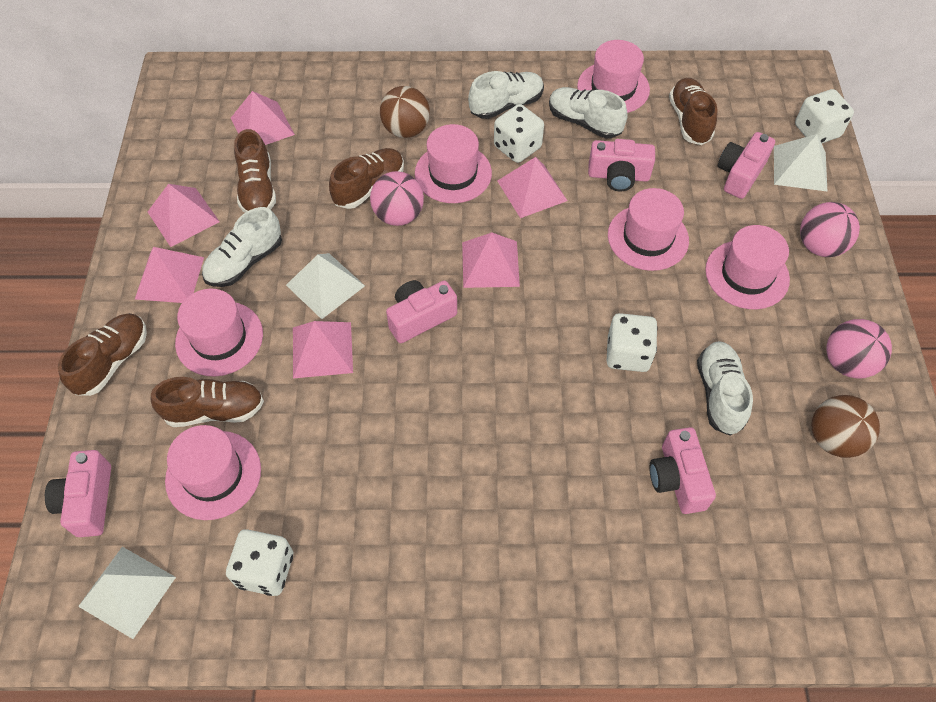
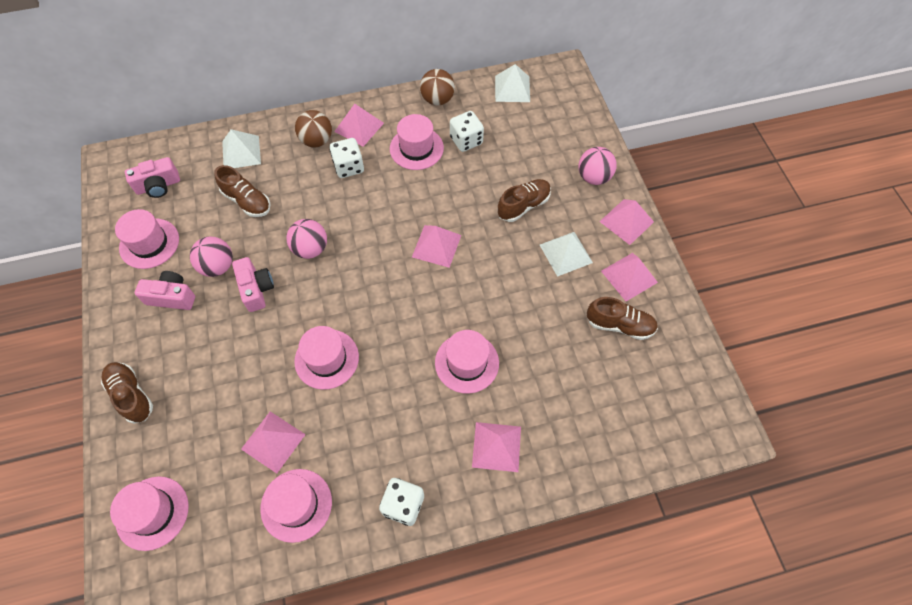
brown shoe: [58,313,147,396] [151,377,264,427] [234,129,276,213] [329,148,404,209] [669,78,717,145] = 5 -> [101,362,153,424] [214,165,271,217] [497,179,551,222] [587,297,658,340] = 4
pink camera: [45,450,111,537] [386,280,457,343] [588,139,655,191] [649,427,716,514] [718,132,775,199] = 5 -> [125,157,180,198] [135,271,195,310] [232,257,274,312] = 3
white dice: [226,529,293,596] [494,104,544,163] [606,313,657,372] [795,89,854,143] = 4 -> [330,138,364,178] [379,478,424,526] [450,111,484,152] = 3
white shoe: [202,207,282,287] [468,71,544,119] [549,87,628,138] [697,341,753,435] = 4 -> none = 0

